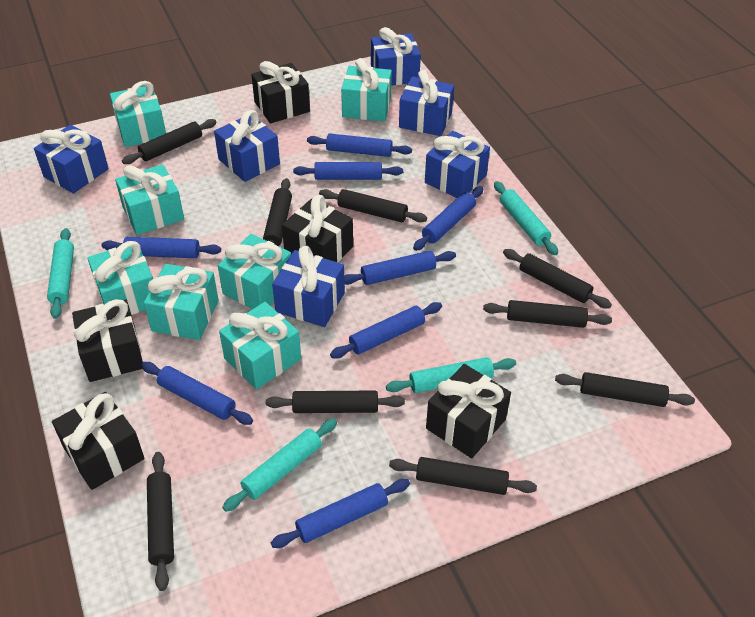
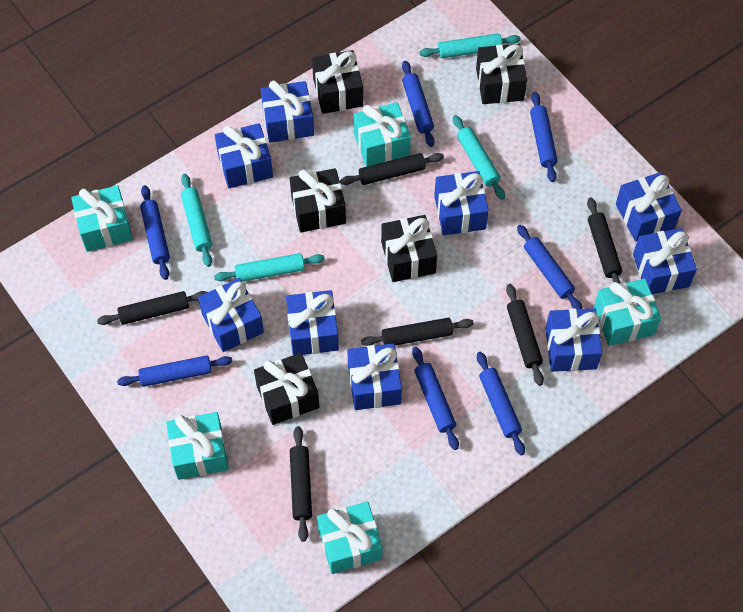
black rolling pin: [122,119,217,164] [147,452,174,591] [263,178,292,246] [266,391,405,413] [319,189,427,222] [389,457,537,495] [483,300,612,328] [503,249,612,309] [555,372,695,407] = 9 -> [97,291,207,325] [290,426,312,542] [340,153,444,185] [361,318,474,346] [506,284,544,386] [587,197,622,284] = 6
blue gift: [34,125,109,194] [214,110,280,182] [272,245,345,327] [371,27,421,86] [399,70,454,136] [425,131,490,198] = 6 -> [198,278,264,352] [215,123,273,188] [261,81,314,143] [286,290,339,355] [347,343,402,410] [434,171,489,235] [545,308,602,372] [616,172,682,242] [633,228,697,294] = 9
blue rolling pin: [101,237,221,258] [141,362,253,425] [271,479,410,548] [293,162,403,180] [307,133,412,157] [330,302,442,359] [344,251,456,285] [413,186,484,251] = 8 -> [117,355,233,387] [140,185,170,280] [402,61,435,147] [412,347,459,450] [477,352,525,455] [517,225,582,309] [530,92,558,182] = 7
turquoise gift: [87,241,153,315] [110,81,166,147] [115,164,184,235] [144,264,219,340] [218,234,291,309] [219,302,301,390] [341,58,392,121] = 7 -> [71,185,133,252] [166,412,229,480] [317,501,383,574] [354,102,411,167] [594,279,661,346] = 5

